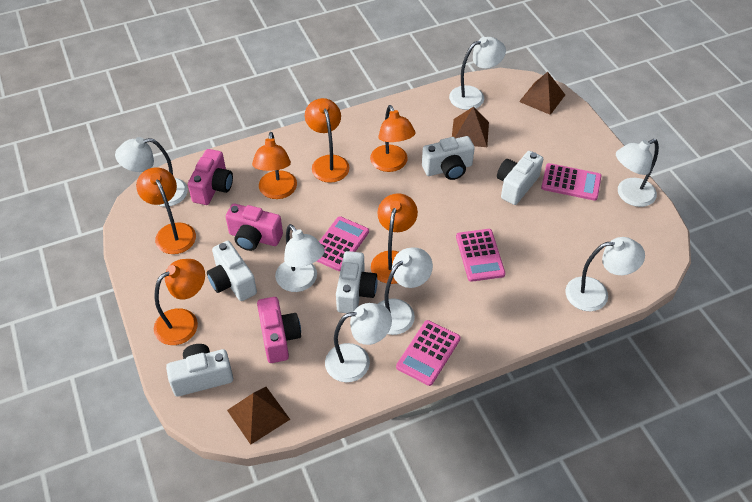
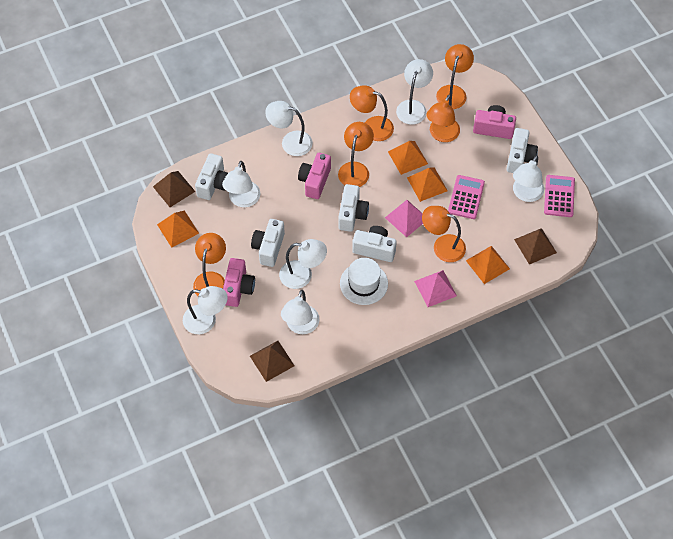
orange pyramid: none = 0 -> [157,210,199,248] [388,141,428,175] [407,167,448,202] [466,246,510,284] = 4
pink calculator: [317,216,369,271] [396,320,461,386] [456,229,505,282] [541,163,602,201] = 4 -> [448,175,485,219] [544,175,575,217] = 2
pink pyramid: none = 0 -> [385,200,423,237] [414,270,457,307] = 2
white hat: none = 0 -> [340,258,388,305] = 1

